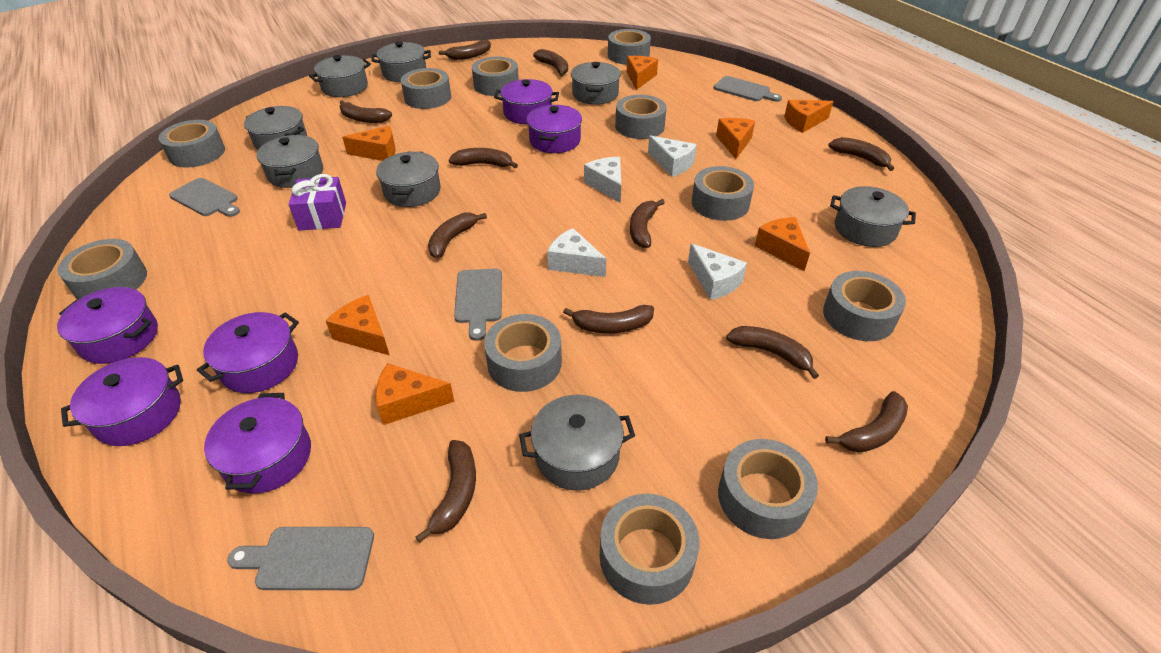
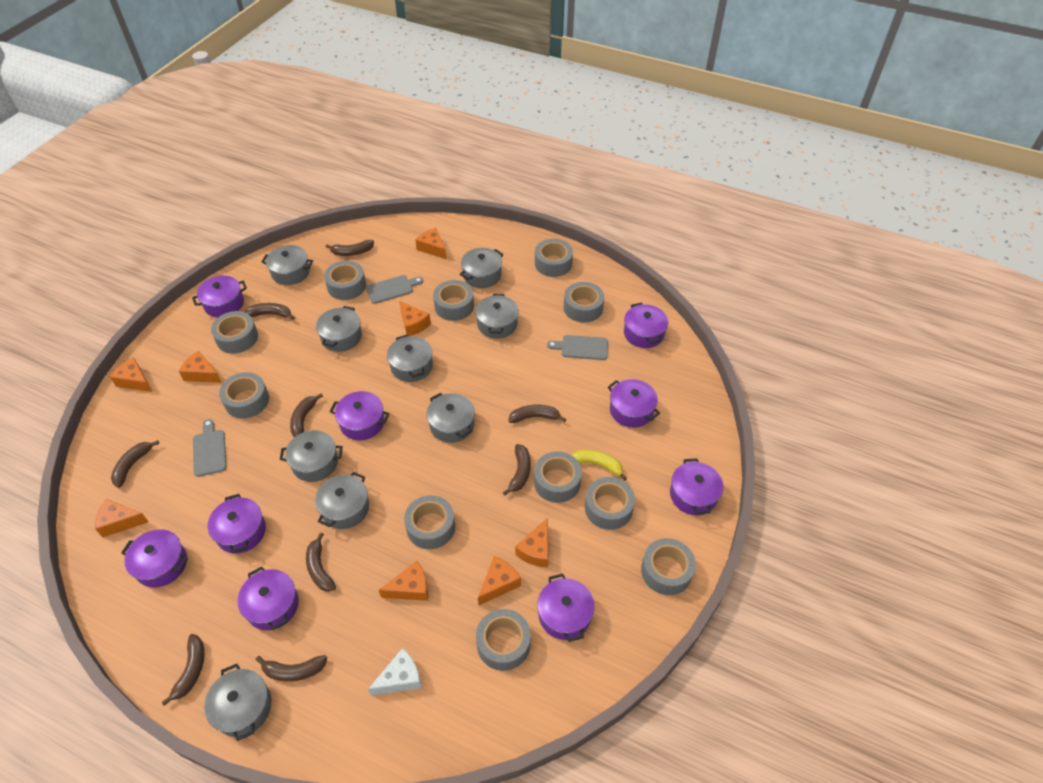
brown banana: [339,100,392,123] [415,440,476,543] [428,212,487,258] [439,40,491,60] [449,148,518,169] [533,49,568,76] [563,305,654,333] [630,199,665,248] [726,326,819,379] [825,391,908,453] [828,137,894,171] = 11 -> [111,440,159,488] [162,634,205,706] [244,303,295,320] [256,655,327,682] [290,393,323,437] [306,532,336,592] [325,240,374,256] [503,444,531,495] [508,404,566,423] = 9
grey cutting board: [169,178,240,217] [227,527,374,590] [454,269,502,341] [714,76,782,102] = 4 -> [193,419,227,477] [366,275,423,304] [547,335,608,360] = 3
grey pot: [244,106,307,151] [257,135,323,188] [309,55,371,97] [371,41,431,82] [376,152,441,207] [519,395,635,491] [571,62,621,105] [830,186,916,247] = 8 -> [204,664,272,741] [262,245,313,285] [280,430,343,482] [315,472,369,529] [316,306,362,352] [387,335,433,382] [426,393,475,443] [460,248,503,288] [475,294,519,339] = 9
orange cheese: [326,295,389,355] [342,126,395,161] [375,363,455,425] [627,56,658,90] [716,118,755,159] [755,217,810,271] [784,100,834,133] = 7 -> [95,499,149,537] [110,357,152,392] [179,351,222,383] [379,561,428,601] [399,301,431,336] [415,228,447,260] [478,556,521,606] [515,518,549,567] = 8
purple gift: [289,174,346,231] = 1 -> none = 0
purple pot: [57,287,158,364] [61,357,183,446] [197,312,299,393] [204,393,311,494] [494,79,559,124] [527,105,582,153] = 6 -> [121,529,188,587] [192,276,247,318] [208,494,266,554] [237,566,299,630] [330,391,389,441] [537,573,595,642] [608,379,660,428] [624,302,668,348] [670,458,723,515] = 9
white cheese: [547,228,606,277] [584,157,621,203] [648,135,697,177] [688,243,747,300] = 4 -> [368,648,422,696] = 1
yellow banana: none = 0 -> [572,450,627,481] = 1

